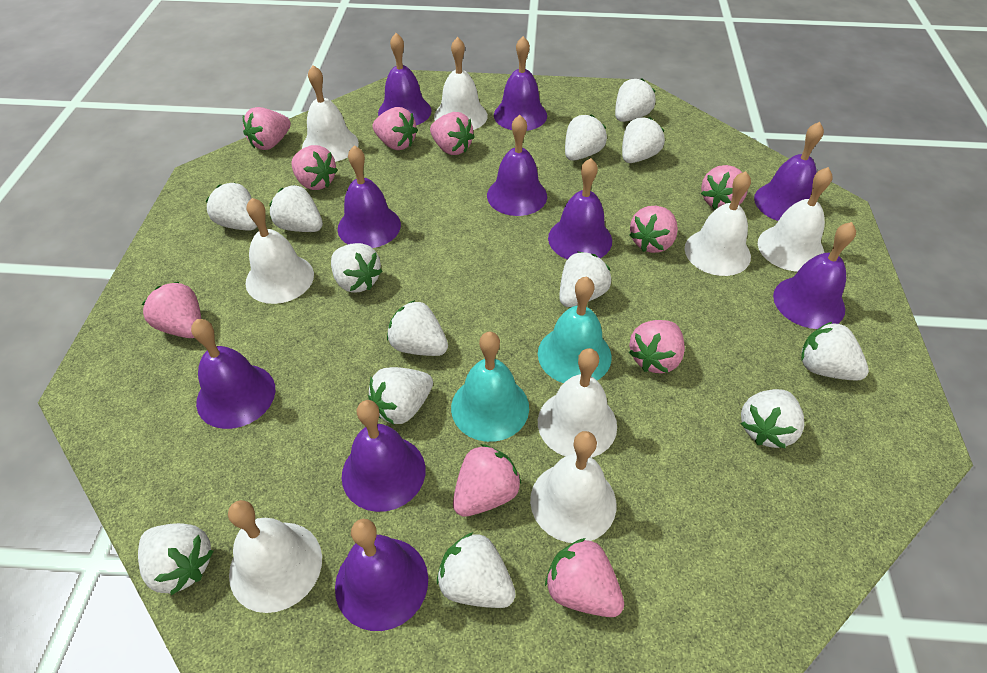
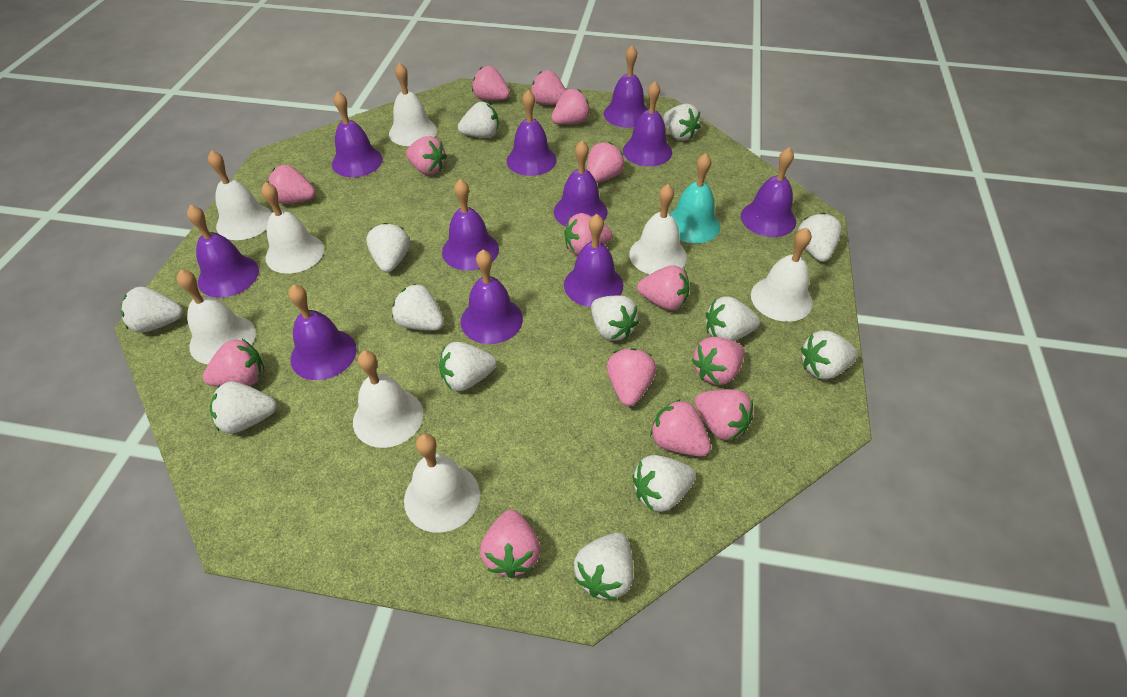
pink strawberry: [142,282,201,338] [243,107,291,150] [292,145,338,190] [372,107,418,150] [430,112,475,155] [453,444,521,517] [545,538,624,617] [629,206,678,253] [629,320,685,373] [701,165,748,209] = 10 -> [203,339,264,387] [267,165,316,204] [406,136,447,175] [472,66,510,101] [480,510,540,578] [531,70,566,105] [551,89,591,125] [565,213,612,255] [587,142,624,183] [607,348,657,406] [637,265,690,311] [650,399,711,456] [692,337,744,385] [694,389,753,440] = 14
purple bell: [191,319,275,429] [335,519,428,631] [338,145,401,248] [342,400,426,512] [378,33,432,125] [487,115,547,216] [494,36,547,131] [548,158,612,259] [754,122,824,221] [773,222,856,329] = 10 -> [187,205,259,298] [288,285,357,380] [332,91,383,177] [442,179,499,271] [461,250,523,344] [507,90,557,176] [554,140,608,227] [564,214,623,307] [604,45,648,128] [623,81,672,167] [741,147,796,237] = 11
turquoise bell: [451,331,529,442] [538,276,612,383] = 2 -> [670,153,720,243] = 1

